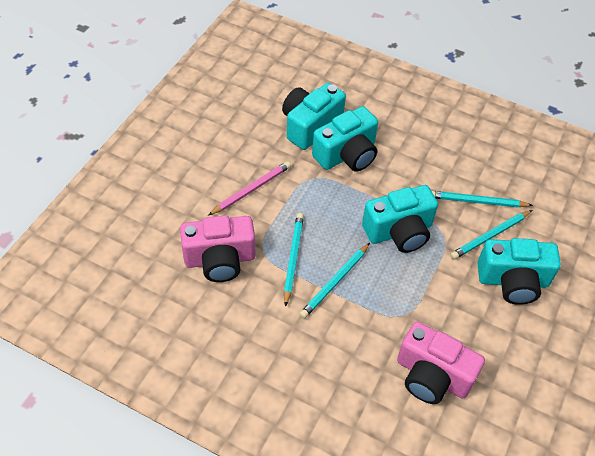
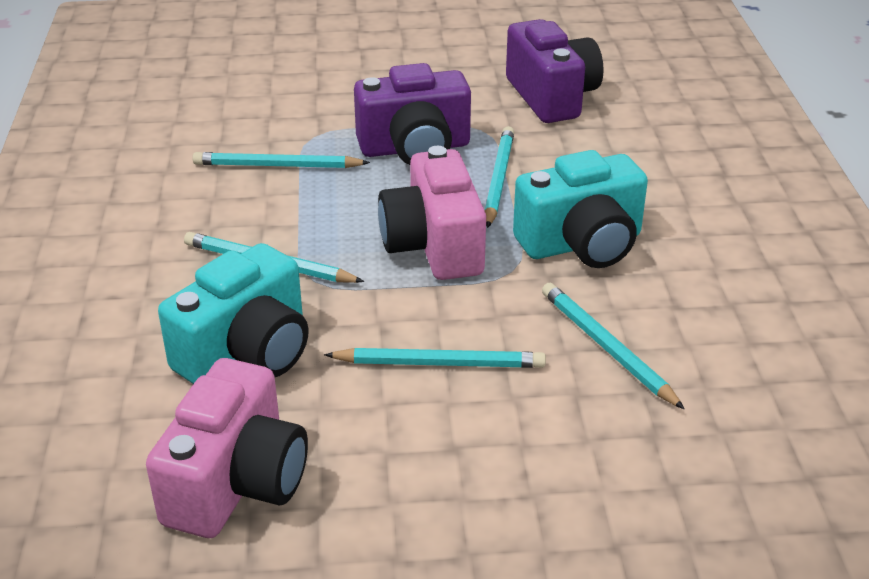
pink pencil: [208,161,291,215] = 1 -> none = 0
purple camera: none = 0 -> [354,63,471,165] [506,19,604,123] = 2
turquoise camera: [282,83,346,150] [312,106,378,172] [362,185,438,253] [477,238,561,305] = 4 -> [158,243,309,384] [513,150,648,268] = 2
turquoise pencil: [284,213,304,307] [300,243,370,319] [432,191,533,207] [450,210,532,260] = 4 -> [184,232,364,283] [192,152,370,168] [324,348,546,368] [485,126,514,228] [542,283,685,409] = 5

